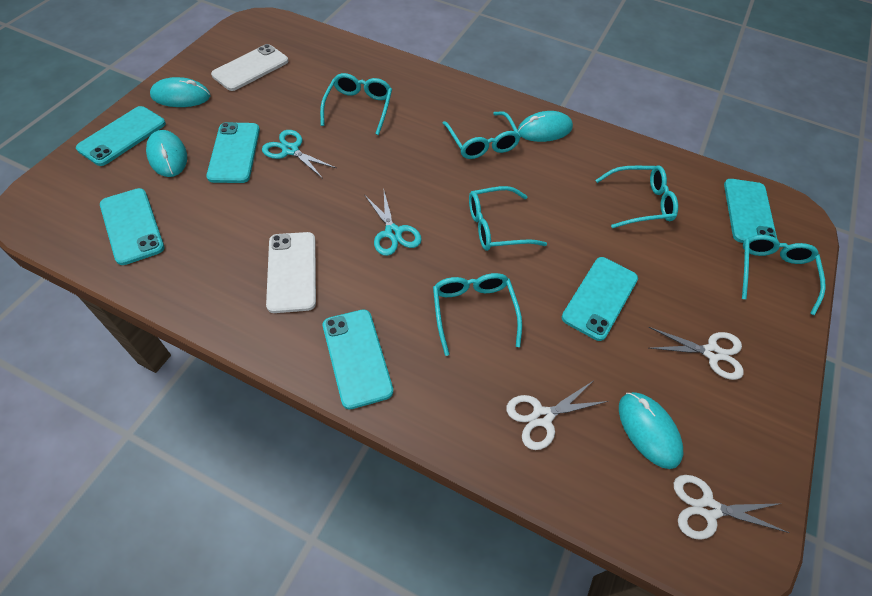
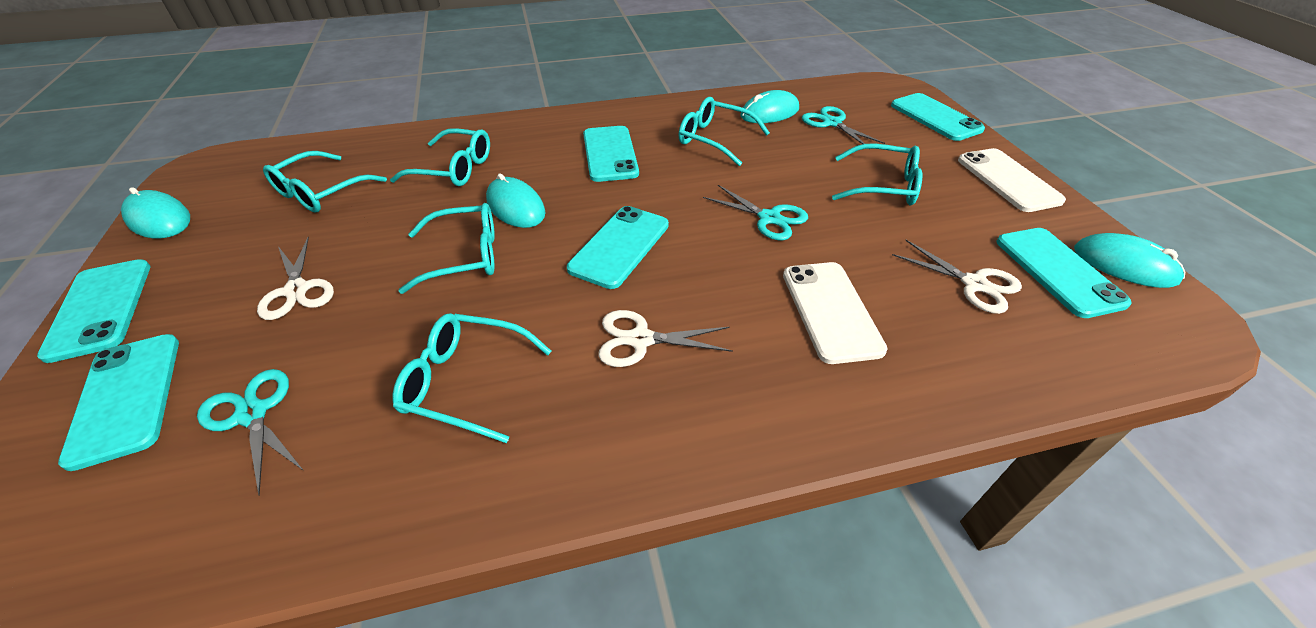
turquoise scissors: [262,130,336,179] [364,191,422,256] = 2 -> [197,369,304,496] [703,185,808,240] [802,106,885,144] = 3

